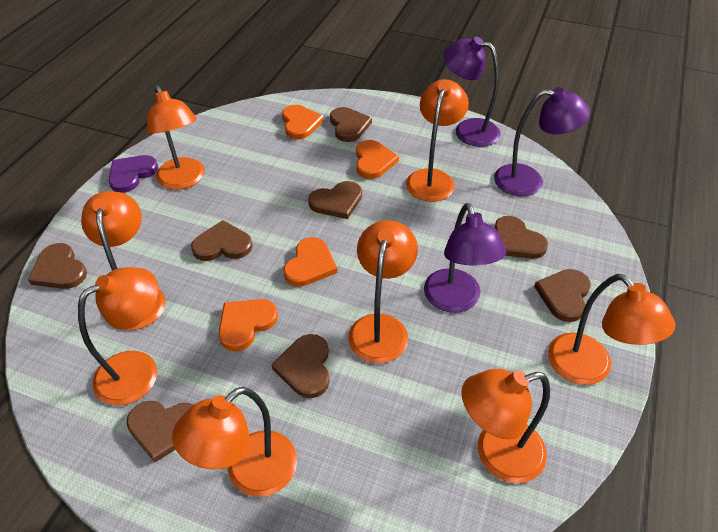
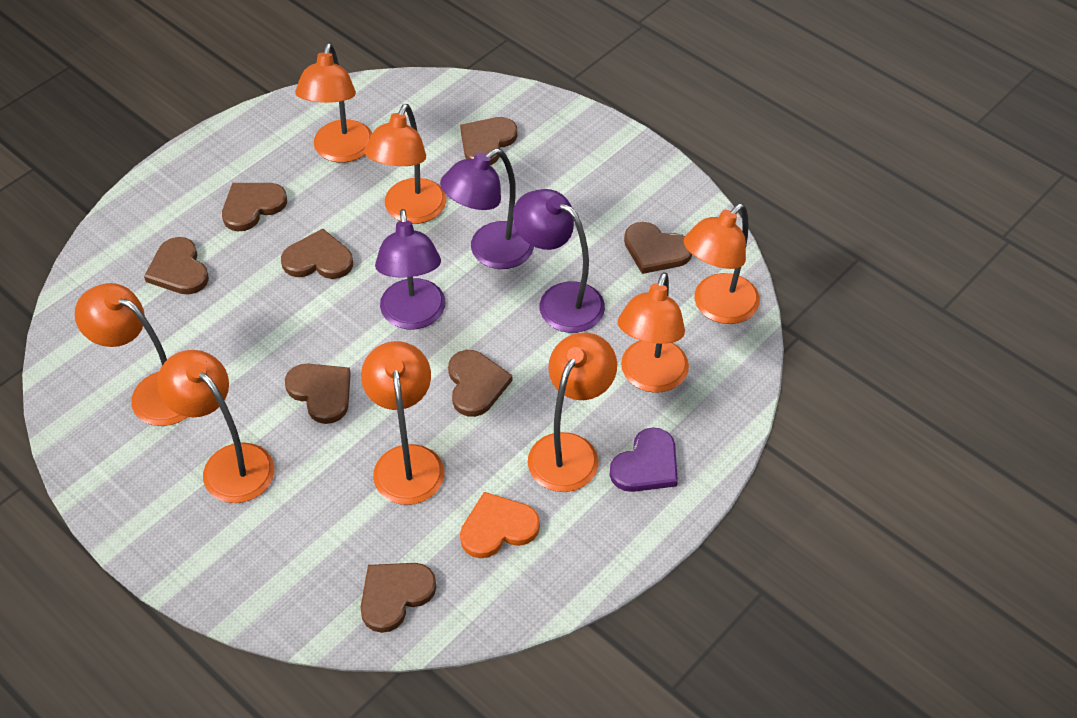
orange heart: [218,299,278,351] [282,105,324,139] [283,237,337,287] [356,140,399,179] = 4 -> [460,492,540,558] = 1

